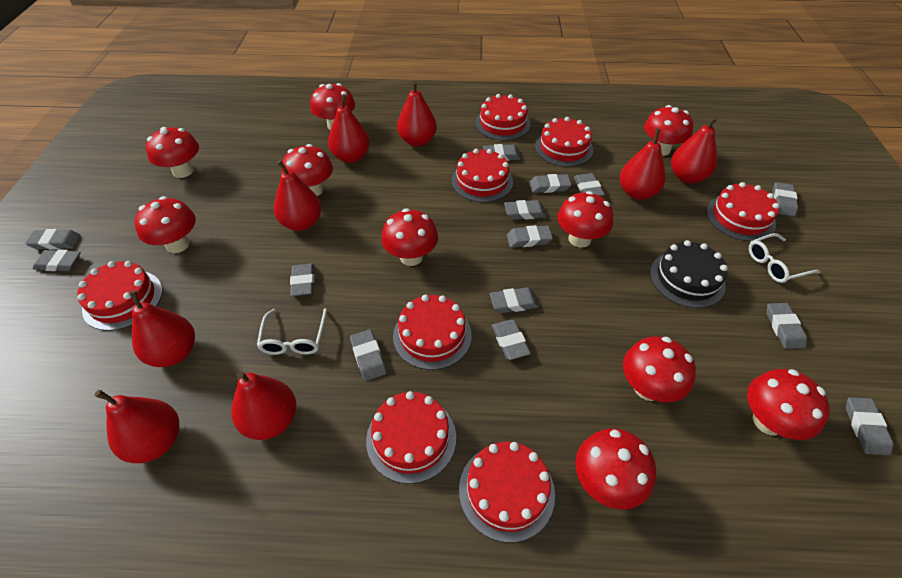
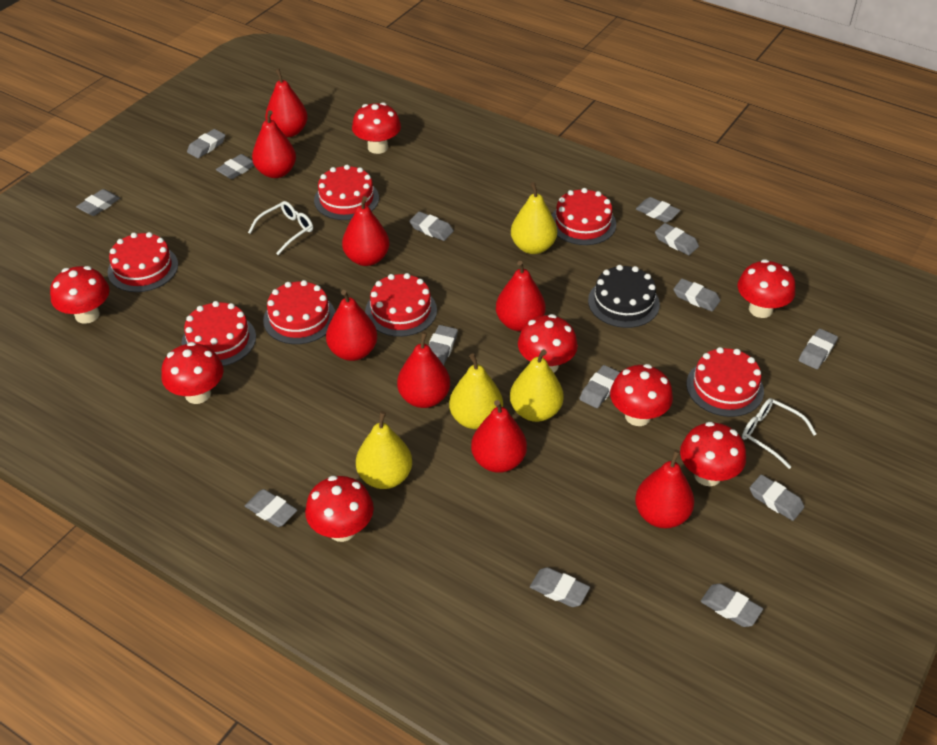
red cake: [77,261,162,331] [366,391,456,484] [393,295,472,370] [452,149,513,202] [459,442,555,543] [475,94,531,140] [535,117,594,167] [707,182,780,241] = 8 -> [108,232,178,292] [181,301,256,366] [263,280,335,344] [314,165,379,220] [365,273,437,337] [552,188,616,245] [686,347,764,417] = 7
red mushroom: [134,196,196,253] [146,127,199,178] [282,144,333,196] [310,83,355,130] [381,208,438,266] [557,191,613,248] [575,429,656,510] [623,336,696,403] [644,105,693,156] [747,369,830,440] = 10 -> [50,266,110,324] [161,342,224,404] [305,476,374,542] [352,102,401,154] [518,314,578,373] [610,364,673,426] [680,422,746,486] [738,259,795,318] = 8
yellow pear: none = 0 -> [356,411,412,489] [449,354,503,429] [510,349,564,422] [511,182,557,254] = 4

